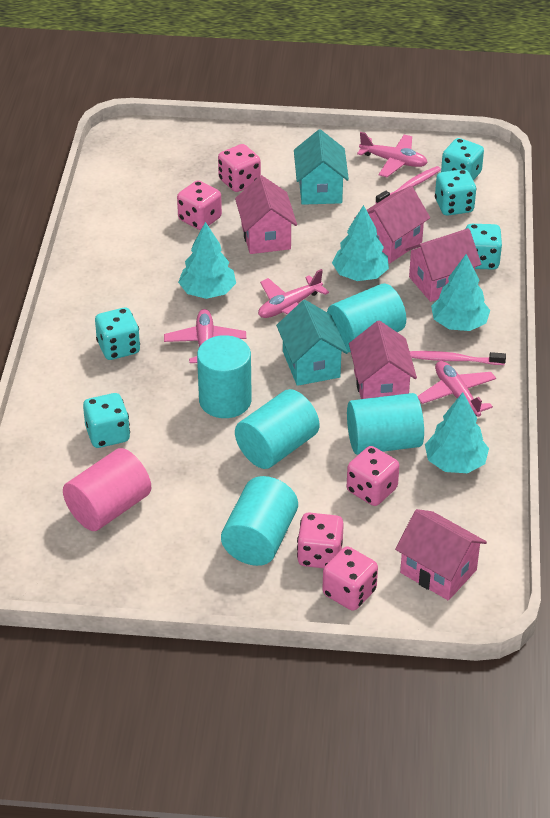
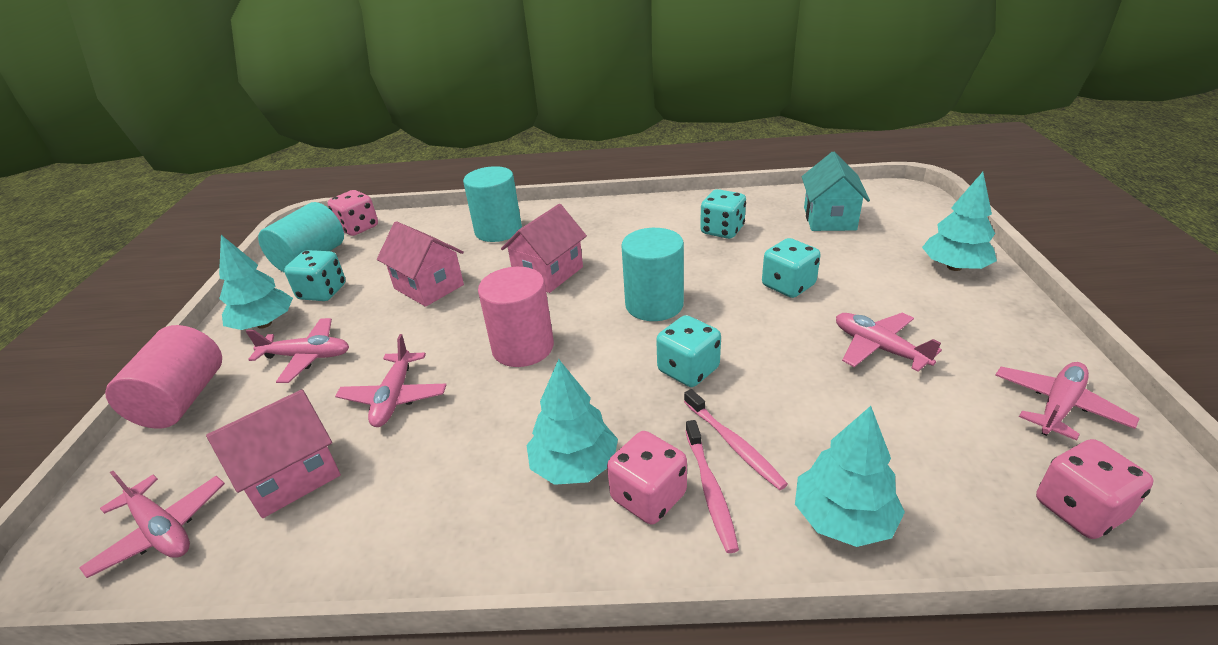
pink cylinder: [63,448,151,531] = 1 -> [105,325,222,429] [478,267,554,367] = 2
pink dice: [177,180,222,230] [218,144,261,192] [297,512,344,568] [323,547,378,611] [347,446,399,506] = 5 -> [328,190,378,236] [607,431,687,525] [1036,439,1154,539] = 3
pink house: [235,175,297,254] [349,321,417,399] [354,186,430,263] [395,509,487,601] [405,228,481,302] = 5 -> [206,389,341,518] [377,221,464,307] [501,204,587,293] = 3
pink plane: [164,309,246,363] [258,269,329,318] [357,132,428,177] [417,361,496,417] = 4 -> [79,471,225,578] [246,318,349,383] [335,334,446,427] [836,313,942,372] [995,362,1139,441] = 5
turquoise cylinder: [197,335,252,418] [221,476,298,566] [235,389,320,469] [327,284,406,352] [347,393,424,455] = 5 -> [258,202,344,273] [463,166,522,242] [621,228,684,321] = 3
turquoise dice: [83,393,130,448] [95,308,140,360] [435,169,476,216] [441,138,484,181] [466,224,502,270] = 5 -> [284,250,346,301] [656,315,721,387] [700,189,746,239] [762,238,821,298] = 4
turquoise house: [276,300,348,386] [294,129,349,205] = 2 -> [802,152,870,231] = 1

